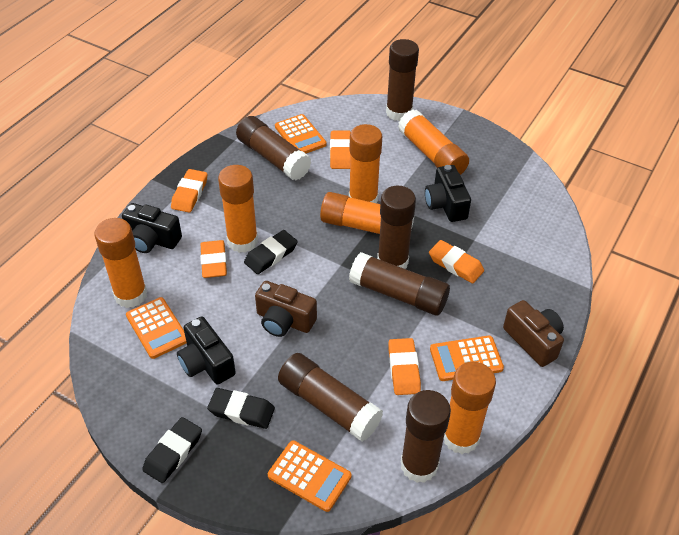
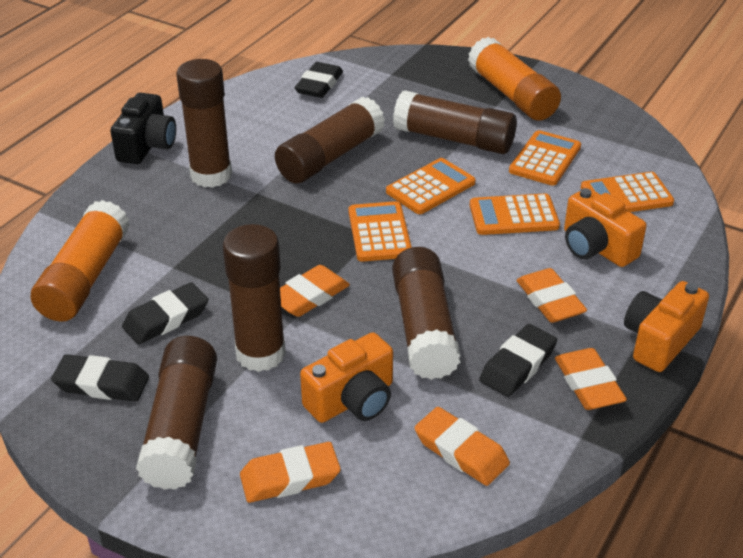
black camera: [122,203,182,253] [177,316,236,384] [425,165,471,222] = 3 -> [110,93,176,164] = 1
black eraser: [142,417,202,483] [207,388,275,429] [244,230,298,274] = 3 -> [51,354,149,402] [122,282,208,345] [294,62,343,98] [479,324,557,397] = 4
brown camera: [255,281,317,337] [503,300,564,367] = 2 -> none = 0
orange calculator: [126,297,187,359] [268,441,352,512] [275,114,327,153] [430,336,504,381] = 4 -> [348,201,412,262] [386,158,476,214] [470,193,560,235] [509,130,581,186] [581,172,674,212] = 5
orange camera: none = 0 -> [300,332,393,423] [564,188,647,267] [624,281,709,372] = 3
orange glue stick: [94,218,147,308] [218,165,258,253] [320,192,415,234] [349,124,382,203] [398,110,469,175] [444,362,496,454] = 6 -> [30,200,130,322] [468,37,561,121] = 2

